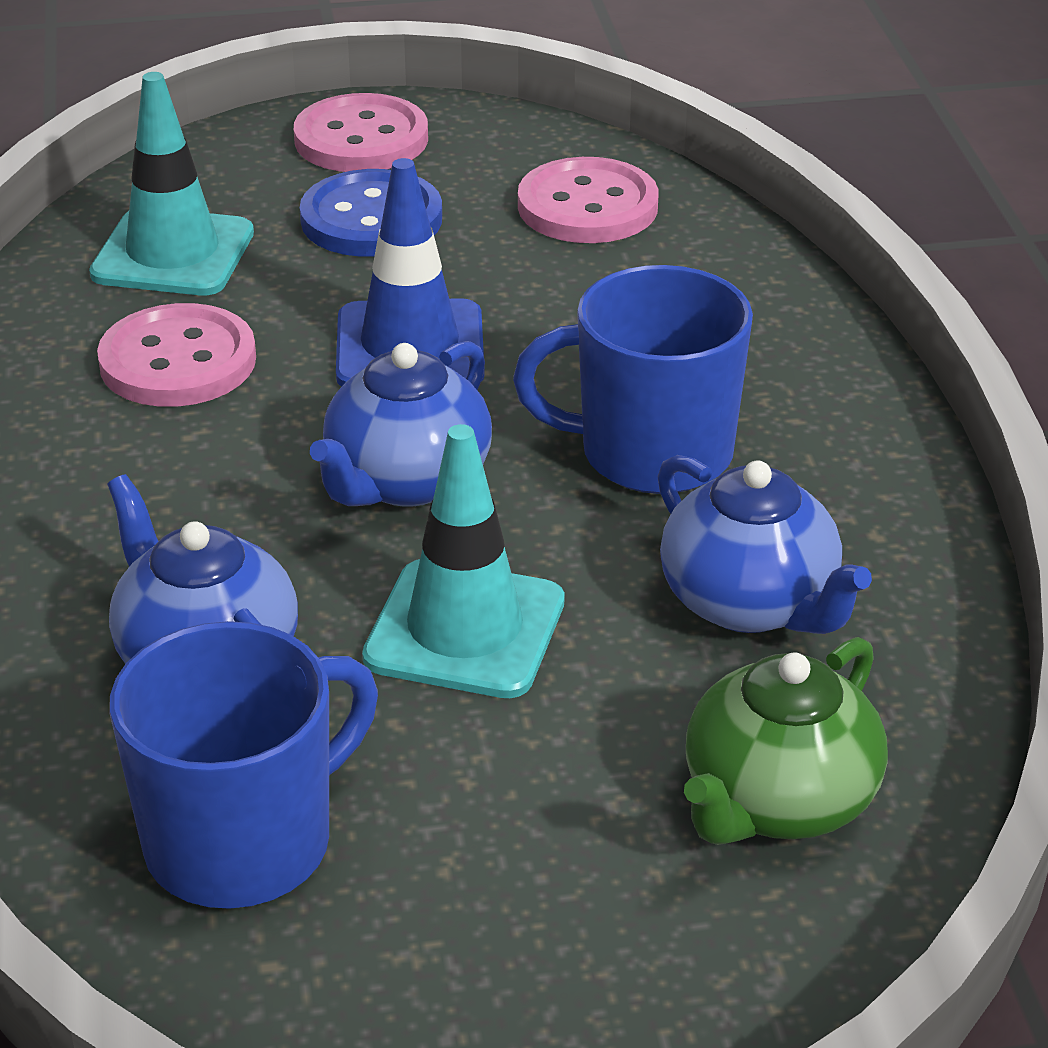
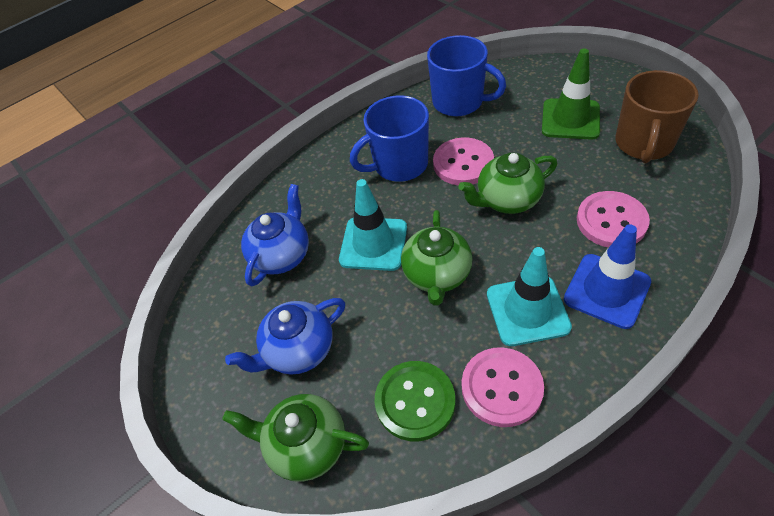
blue button: [300,169,442,257] = 1 -> none = 0
blue teapot: [107,474,298,664] [310,341,492,506] [657,455,872,634] = 3 -> [225,298,345,375] [241,184,309,286] = 2
brown mug: none = 0 -> [615,70,699,163] = 1
green button: none = 0 -> [374,361,455,441] = 1
green teapot: [684,637,888,845] = 1 -> [222,394,369,482] [401,210,473,305] [459,153,557,214] = 3
green traffic cone: none = 0 -> [542,48,600,140] = 1

